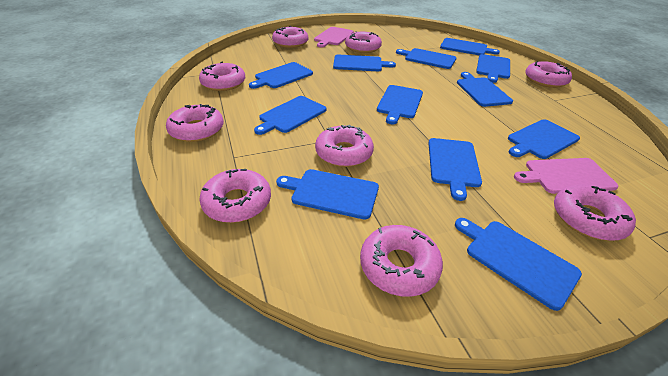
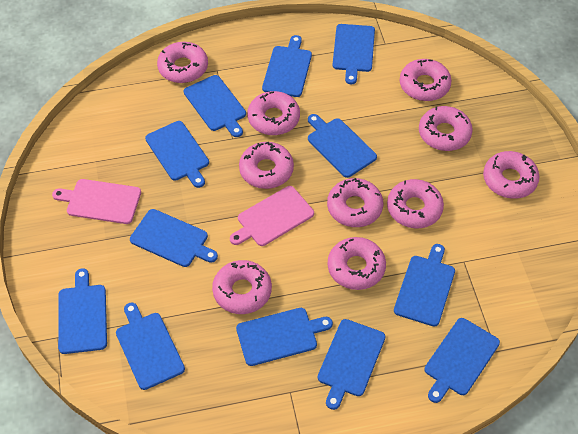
pink donut: [166,104,224,142] [199,62,245,91] [199,169,271,223] [272,26,308,48] [315,125,374,167] [345,31,382,53] [360,225,443,297] [525,61,572,88] [554,184,636,241] = 9 -> [157,42,208,83] [212,260,272,314] [239,142,294,189] [247,91,300,135] [327,178,383,227] [328,237,386,290] [387,179,444,228] [400,59,452,101] [419,106,473,151] [483,151,540,199] = 10

